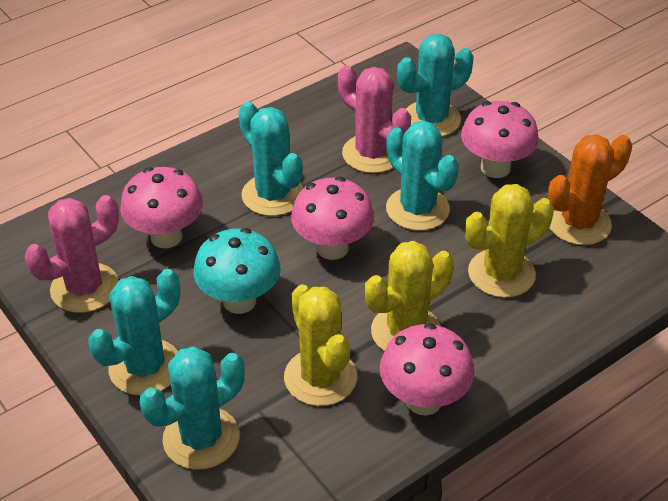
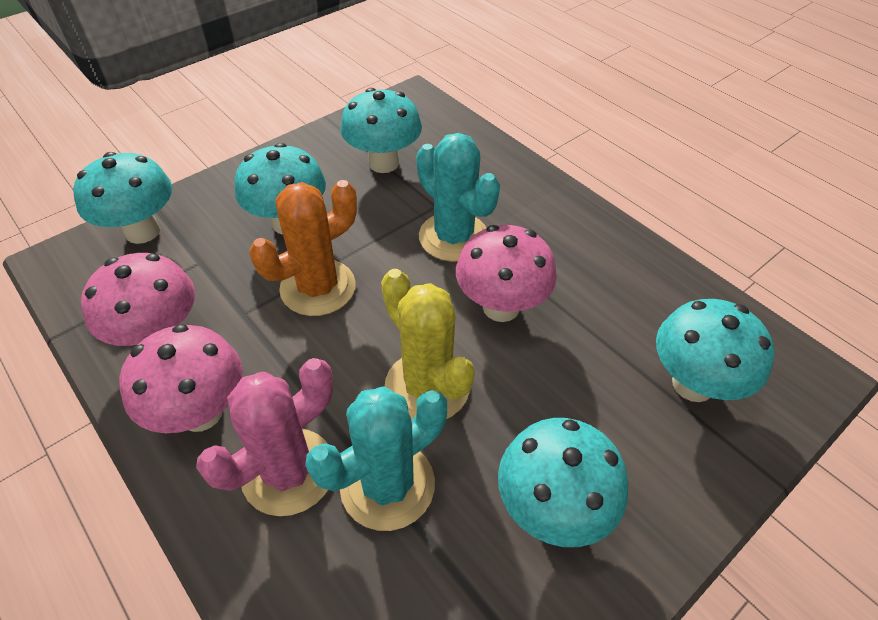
pink cactus: [25,195,119,313] [338,65,411,173] = 2 -> [196,358,333,516] = 1
pink mushroom: [120,167,203,248] [291,177,374,260] [380,323,474,416] [461,101,539,178] = 4 -> [81,253,195,346] [120,324,243,433] [456,225,557,322] = 3
turquoise cactus: [88,269,180,396] [140,346,245,470] [238,102,303,216] [386,121,459,231] [397,34,473,137] = 5 -> [305,386,447,531] [416,133,500,262] = 2
turquoise mushroom: [193,228,280,314] = 1 -> [73,152,172,244] [235,143,326,235] [340,88,422,173] [498,418,628,547] [656,299,775,402] = 5
yellow cactus: [284,284,357,406] [365,241,454,351] [465,184,554,298] = 3 -> [381,269,475,420] = 1

